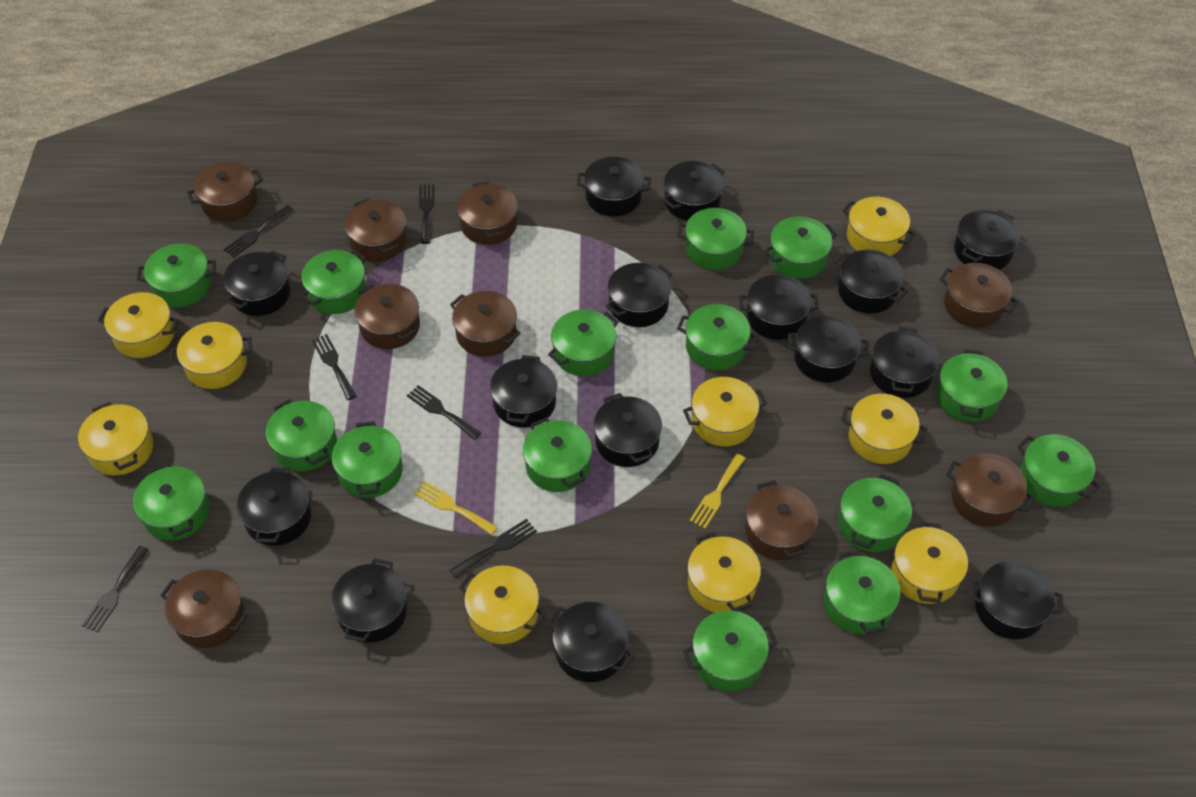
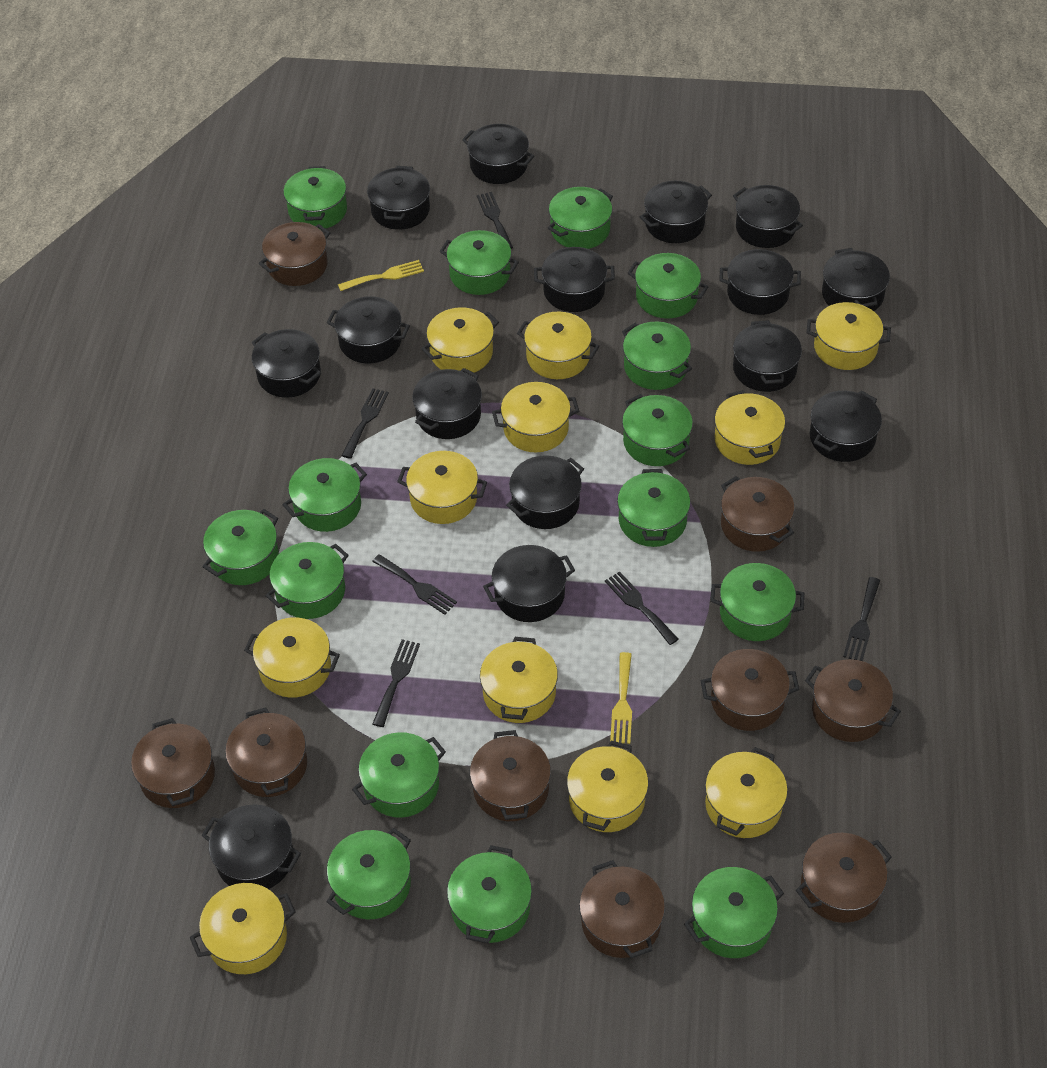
yellow pot: [78,402,153,475] [98,292,179,358] [170,322,252,389] [459,565,546,644] [683,377,767,446] [687,532,761,613] [841,394,927,464] [842,197,916,256] [891,522,968,604] = 9 -> [190,883,296,974] [244,617,340,698] [397,451,487,524] [421,307,499,373] [480,637,558,723] [492,382,579,453] [517,312,599,379] [567,741,648,832] [705,747,788,838] [715,390,785,465] [807,302,891,370] = 11

